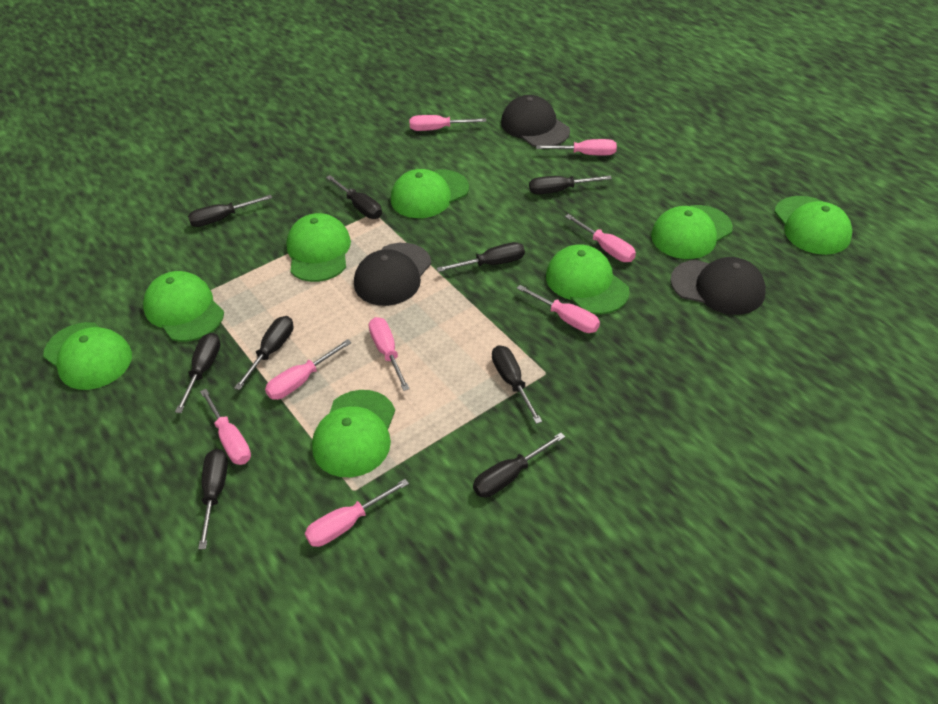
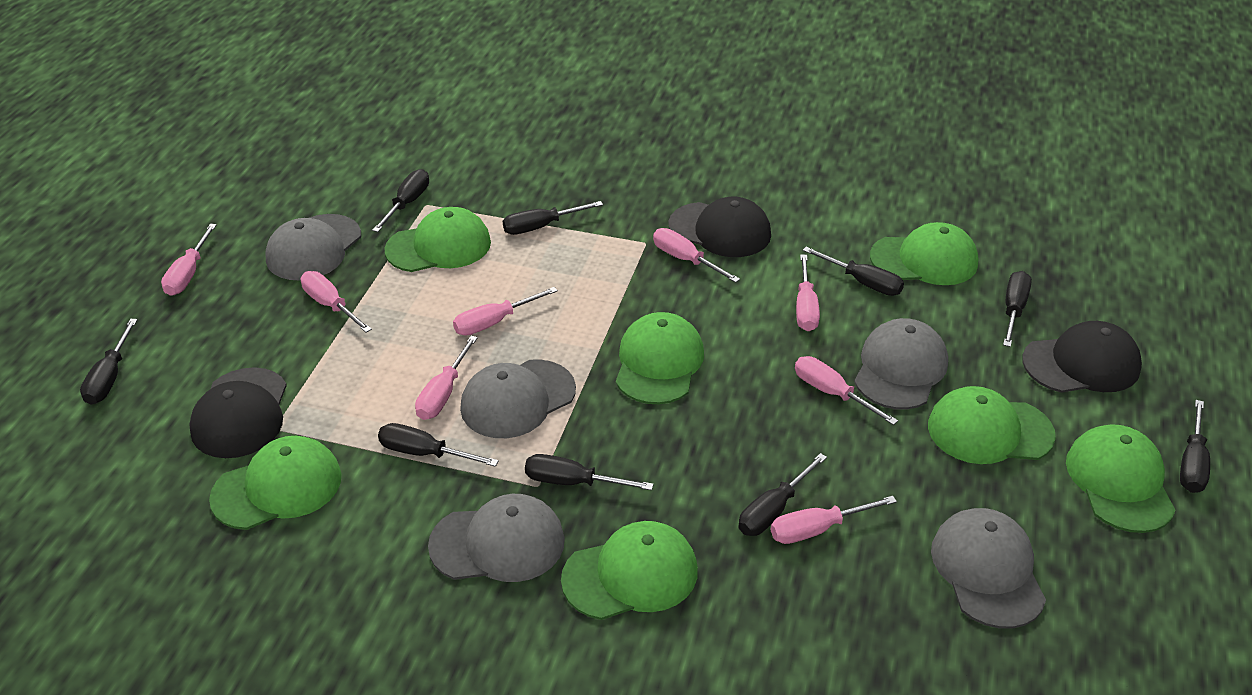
green cap: [43,322,132,390] [143,271,224,342] [286,213,351,282] [312,390,395,477] [391,169,469,218] [546,245,630,314] [651,205,733,259] [774,196,853,255] = 8 -> [209,436,342,530] [384,207,491,272] [561,521,698,620] [616,312,704,404] [870,222,978,285] [928,386,1056,464] [1066,424,1175,533] = 7
grey cap: none = 0 -> [265,214,361,280] [428,494,565,582] [460,359,576,438] [854,318,948,410] [931,508,1046,629] = 5

